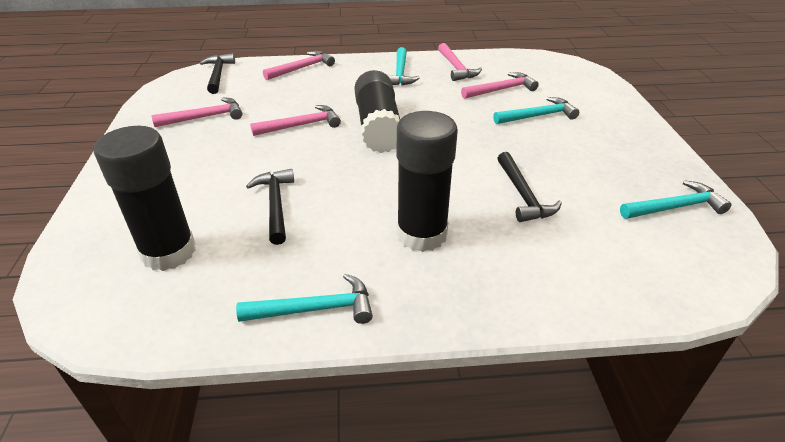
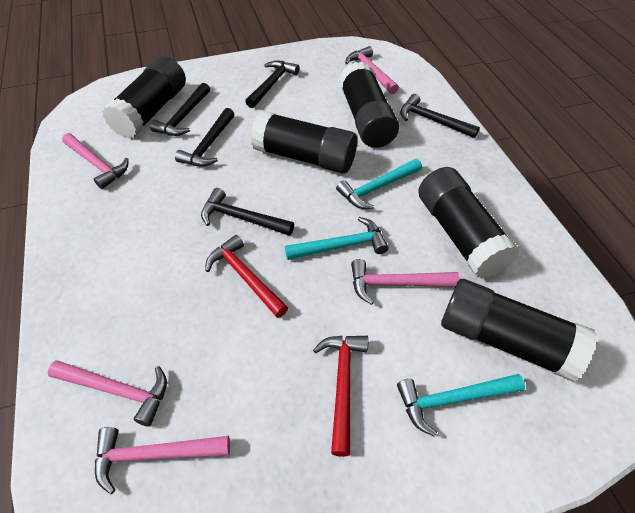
black glue stick: [94,126,196,271] [354,70,400,153] [397,111,458,252] = 3 -> [102,56,186,139] [251,111,357,174] [339,62,399,148] [418,167,520,279] [441,279,597,381] = 5
black hammer: [200,53,235,94] [246,169,294,245] [498,152,562,222] = 3 -> [150,83,210,136] [175,108,234,167] [201,188,294,236] [245,60,299,108] [400,94,480,138] = 5
red hammer: none = 0 -> [205,235,288,318] [313,336,368,457] = 2
turquoise hammer: [236,274,373,324] [386,47,420,86] [493,97,579,124] [620,180,732,219] = 4 -> [285,217,388,260] [336,159,422,209] [397,374,525,437] = 3

